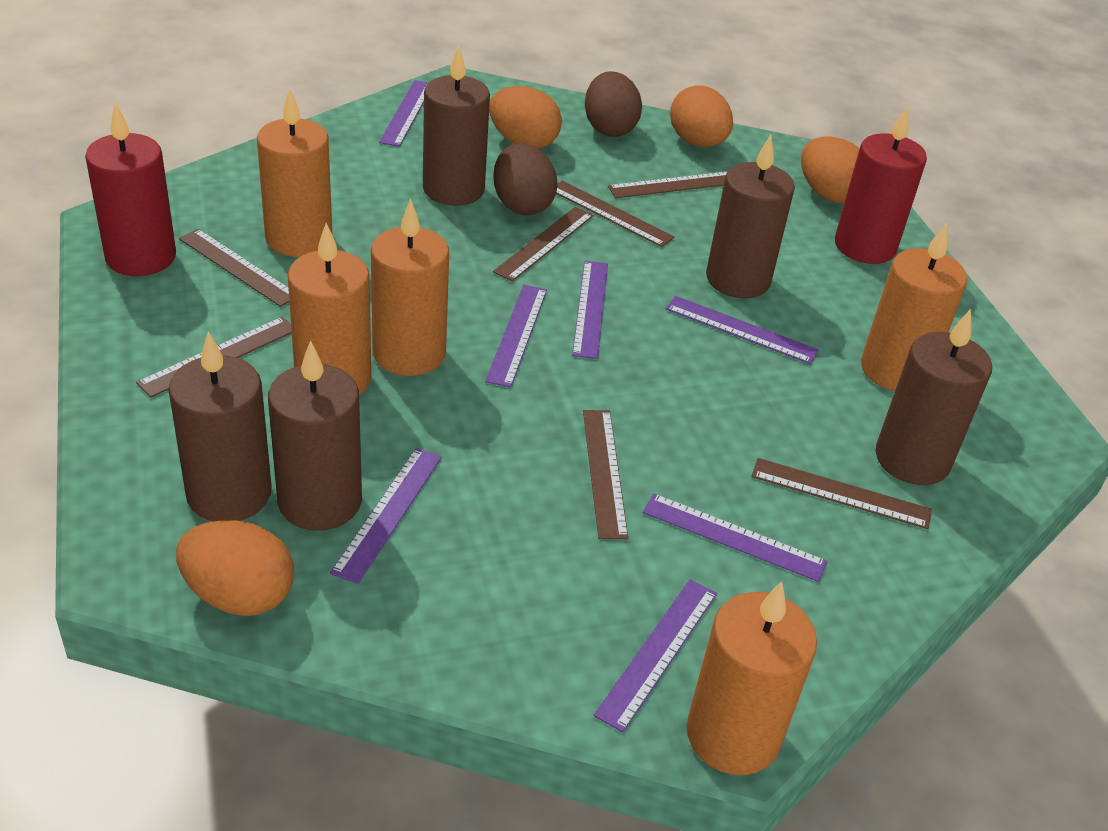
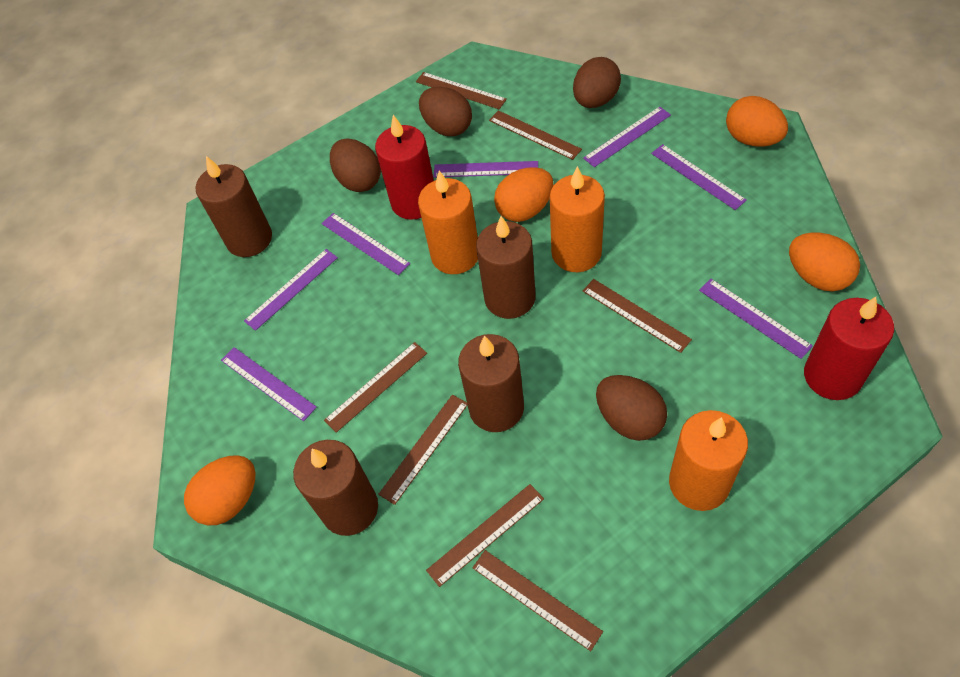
brown candle: [169,331,272,521] [268,340,362,531] [423,46,490,206] [706,135,795,298] [876,309,992,485] = 5 -> [196,156,272,257] [293,440,378,536] [458,334,524,432] [476,216,535,319] = 4
brown egg: [493,143,558,215] [585,71,642,137] = 2 -> [330,139,381,192] [419,87,472,136] [573,57,621,108] [596,375,667,441] = 4
orange candle: [257,88,332,257] [287,223,371,396] [371,199,449,376] [686,581,817,775] [861,223,967,391] = 5 -> [418,171,478,274] [550,166,605,272] [669,410,748,511] = 3

